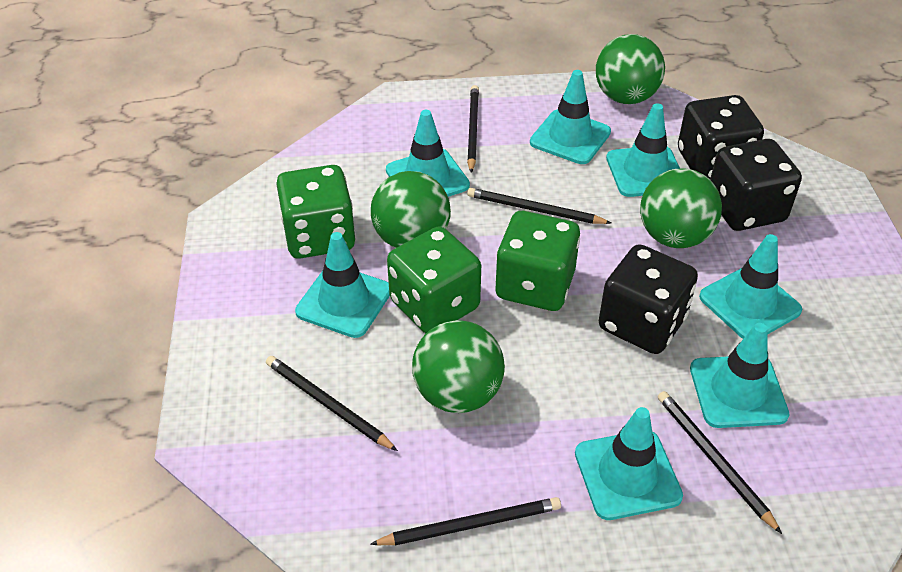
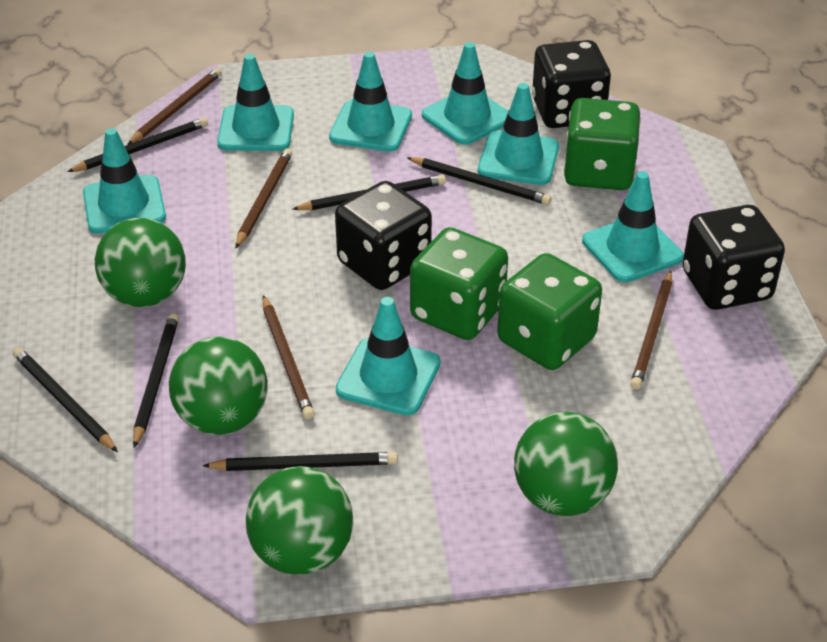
black pencil: [266,356,398,451] [370,497,561,546] [467,85,479,173] [467,188,611,224] [658,391,782,534] = 5 -> [13,347,118,452] [67,117,208,172] [133,313,179,448] [202,452,398,471] [292,175,446,210] [407,157,551,205] = 6
brown pencil: none = 0 -> [127,68,222,145] [235,148,292,249] [263,295,315,419] [630,271,672,390] = 4

